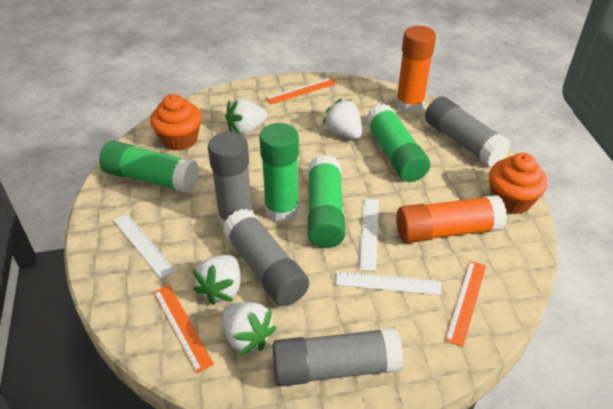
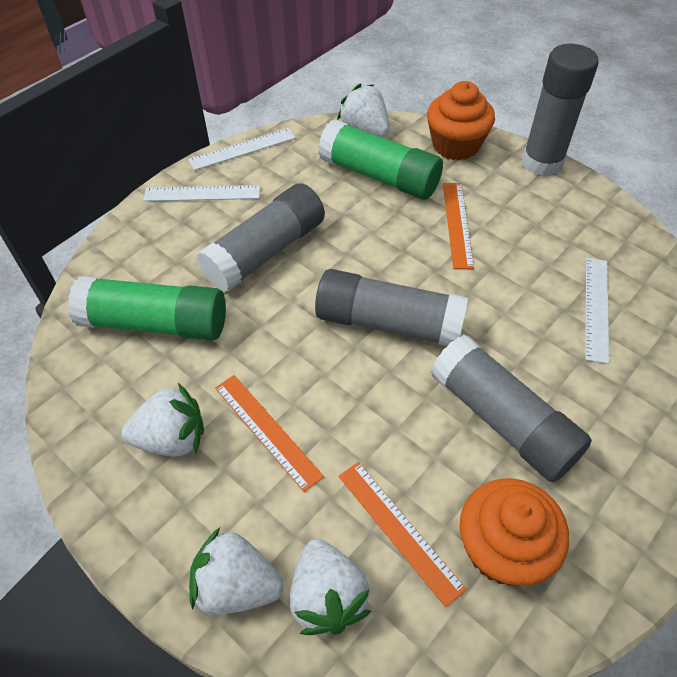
green glue stick: [99,141,199,193] [259,123,299,222] [308,155,345,248] [365,104,430,182] = 4 -> [68,276,226,341] [318,119,443,200] = 2
orange glue stick: [396,26,436,114] [396,195,507,243] = 2 -> none = 0

